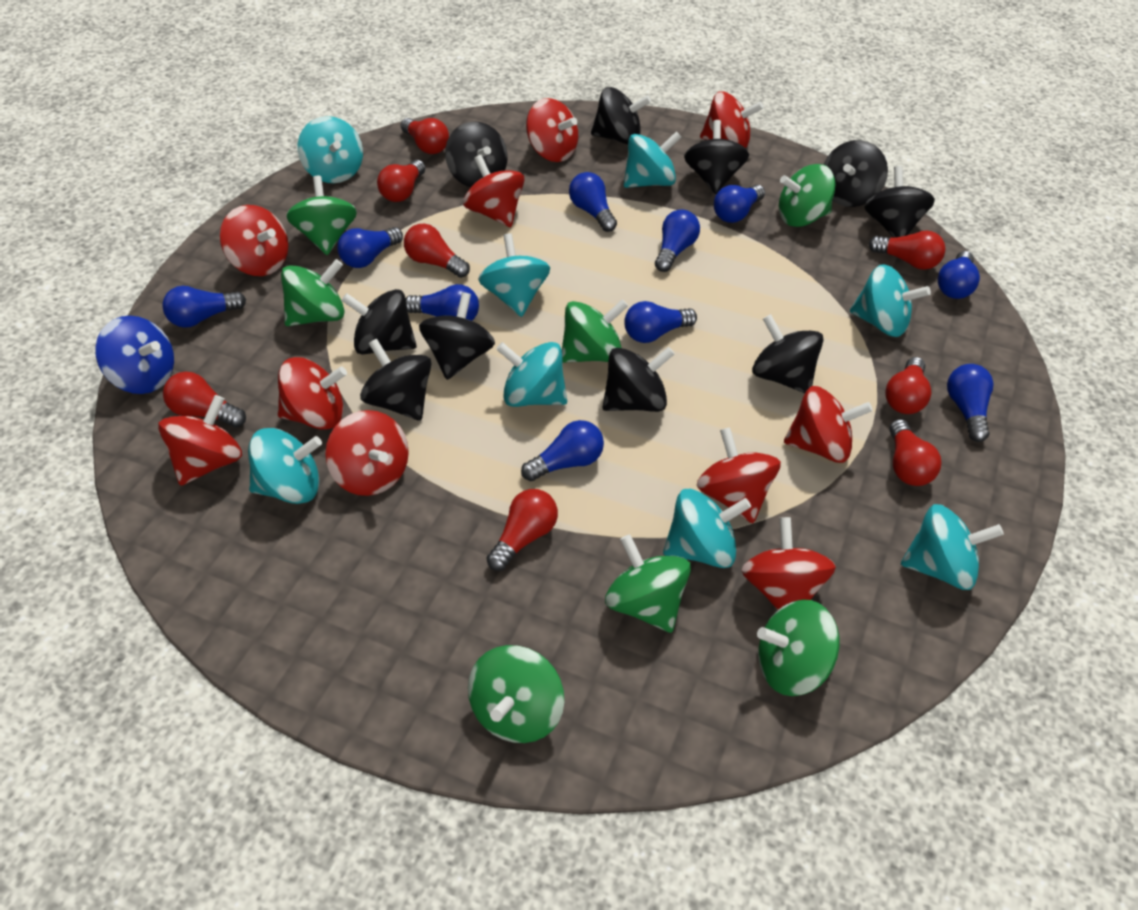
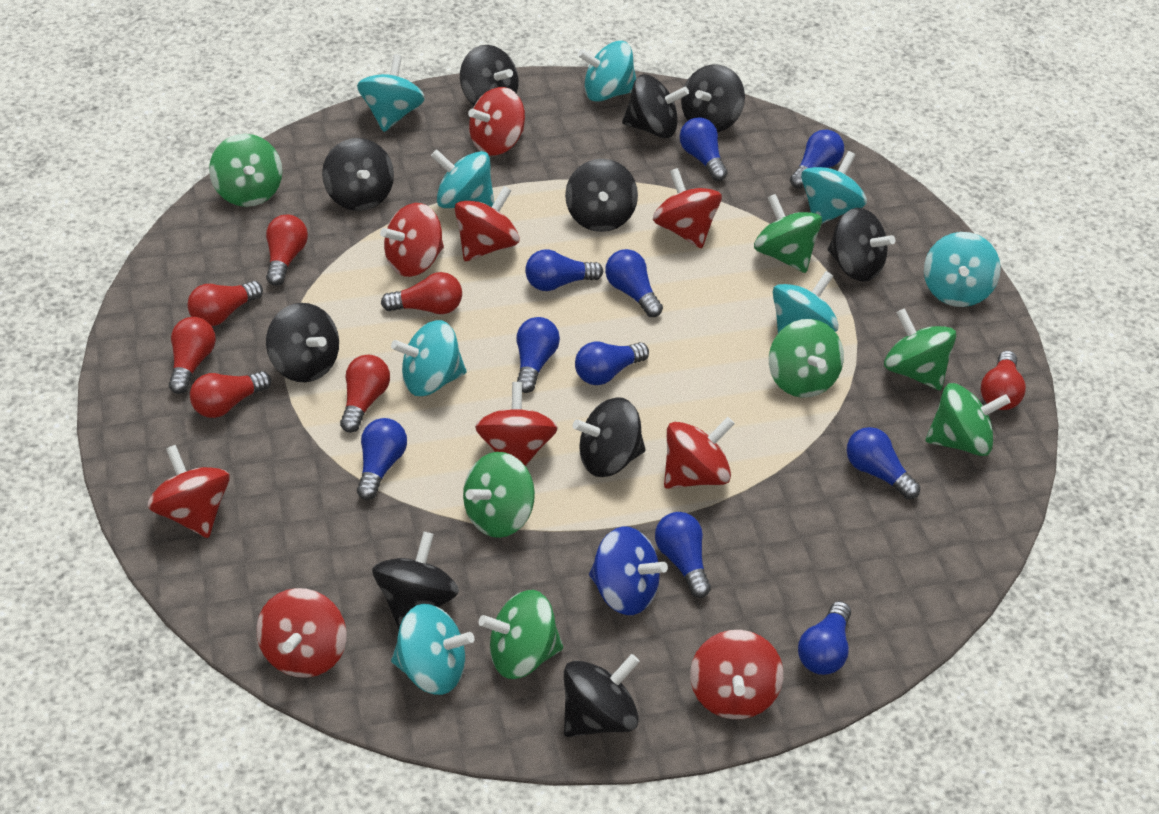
red light bulb: [163,372,246,428] [377,160,425,202] [401,118,449,154] [404,224,470,278] [487,489,558,571] [869,231,945,270] [885,357,931,414] [889,419,941,486] = 8 -> [169,317,216,394] [187,281,263,326] [190,371,271,418] [266,214,308,286] [340,355,390,433] [381,272,462,314] [981,351,1026,410] = 7
red spinning top: [158,395,242,486] [220,205,288,276] [278,357,347,430] [325,410,409,496] [463,155,524,227] [526,98,578,162] [697,427,781,523] [700,91,763,148] [741,517,836,610] [784,386,873,463] = 10 -> [147,445,230,538] [257,588,346,678] [380,203,444,277] [455,186,520,261] [468,87,525,156] [475,382,558,466] [653,168,722,249] [664,417,735,489] [690,630,783,719] = 9

